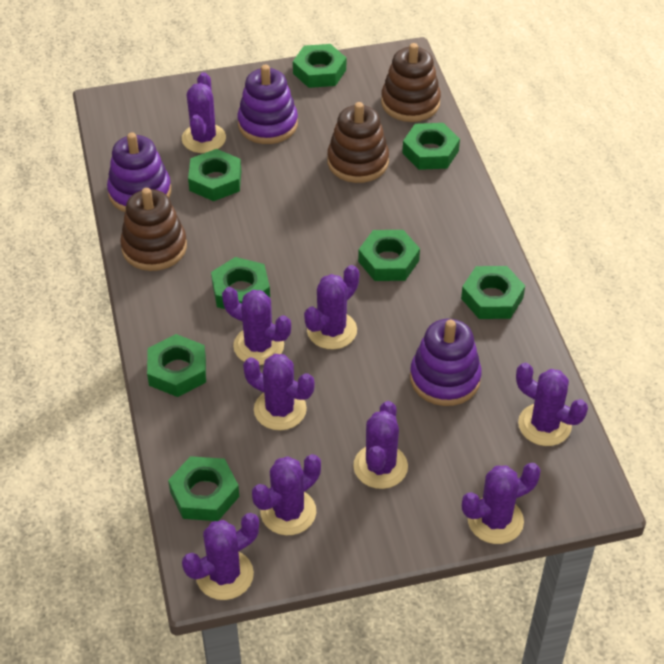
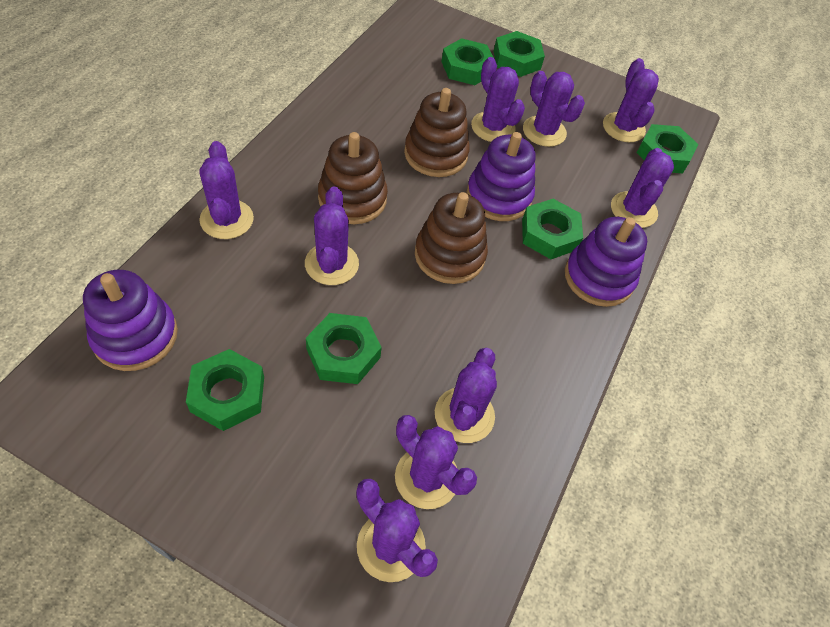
green nut: [147,334,206,397] [168,456,239,521] [188,149,241,201] [211,257,270,309] [293,44,346,88] [358,230,420,281] [402,123,460,170] [461,266,525,319] = 8 -> [186,349,264,431] [306,313,382,384] [441,38,494,85] [494,31,545,77] [522,199,583,259] [637,124,698,173] = 6

